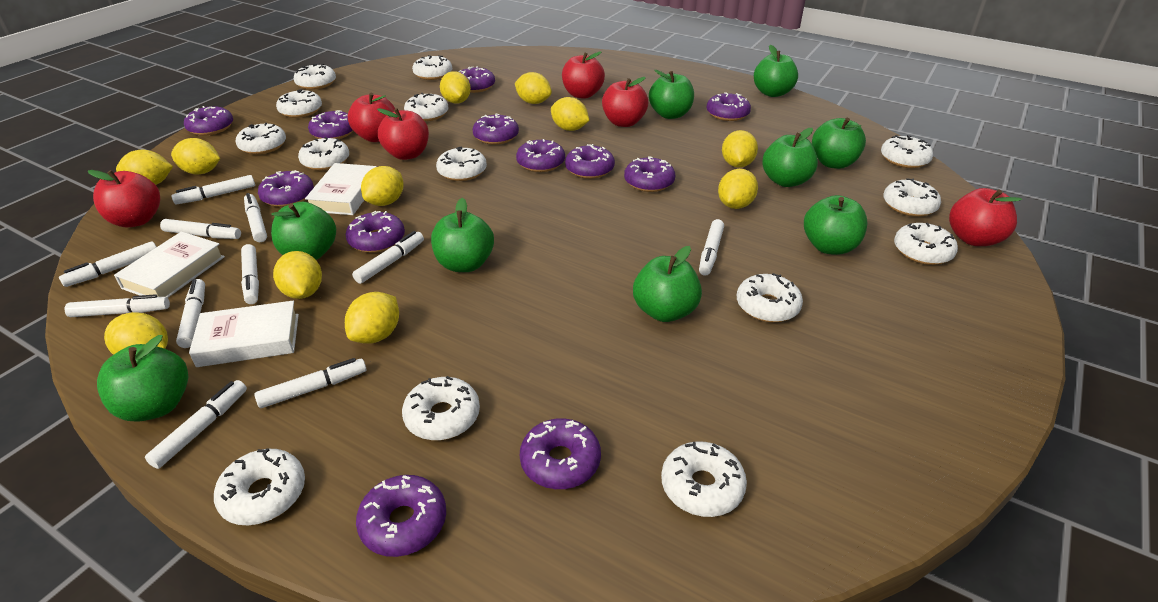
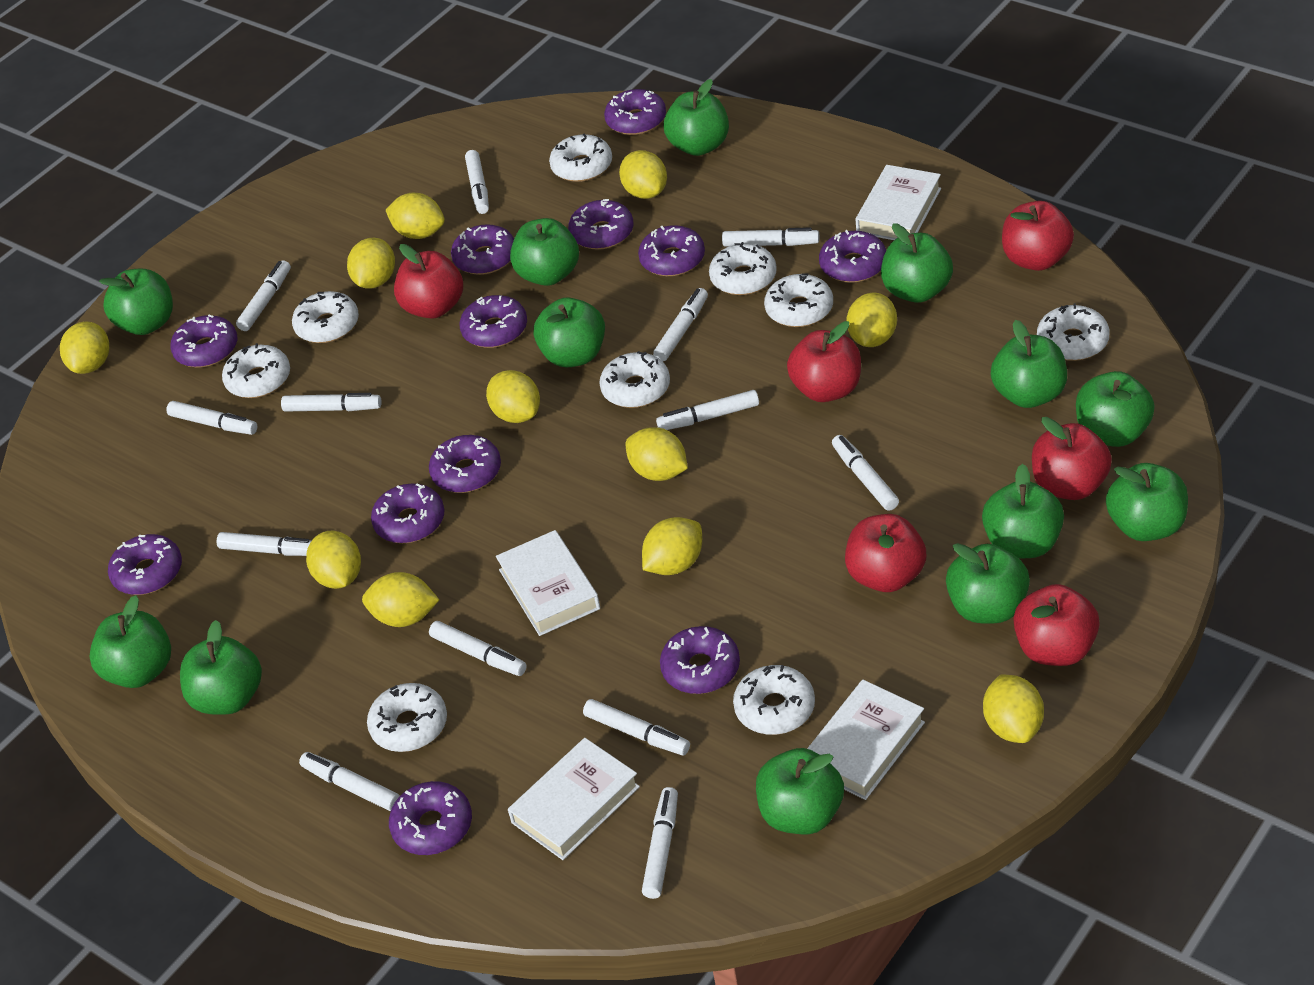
green apple: [97,335,188,421] [271,202,336,260] [431,198,494,272] [633,246,702,322] [649,70,694,119] [754,45,798,97] [762,128,818,187] [804,195,867,255] [812,118,866,169] = 9 -> [89,595,171,688] [99,269,173,335] [180,620,262,715] [510,218,579,286] [534,298,605,367] [664,79,729,156] [756,748,844,834] [881,223,953,303] [946,543,1030,624] [982,464,1064,558] [991,320,1067,408] [1076,371,1155,447] [1106,463,1188,541] = 13
white book: [114,231,225,298] [189,301,299,367] [305,163,377,215] = 3 -> [496,530,600,636] [508,738,640,860] [807,680,925,800] [856,165,941,240] = 4
white donut: [214,448,305,525] [236,123,286,154] [276,89,322,118] [294,64,336,90] [298,137,349,170] [402,376,480,440] [404,93,448,121] [412,55,452,80] [436,147,487,181] [661,441,747,517] [737,273,803,322] [881,135,933,168] [883,178,941,217] [894,223,958,265] = 14 -> [222,343,290,398] [292,291,359,343] [367,683,447,752] [549,134,612,182] [599,351,670,408] [709,242,777,295] [733,665,815,735] [764,273,833,327] [1037,304,1110,361] = 9
white marker: [59,241,156,287] [64,294,170,317] [145,380,247,469] [160,219,241,239] [171,175,255,205] [176,279,205,348] [241,244,259,304] [244,193,267,242] [255,358,366,408] [352,231,424,284] [699,219,724,276] = 11 -> [166,401,257,435] [217,532,311,556] [236,260,291,331] [281,393,382,412] [299,752,399,811] [429,621,527,676] [465,150,489,214] [583,699,690,755] [642,787,678,899] [653,288,708,361] [656,390,759,430] [722,228,819,247] [832,435,899,511] = 13

